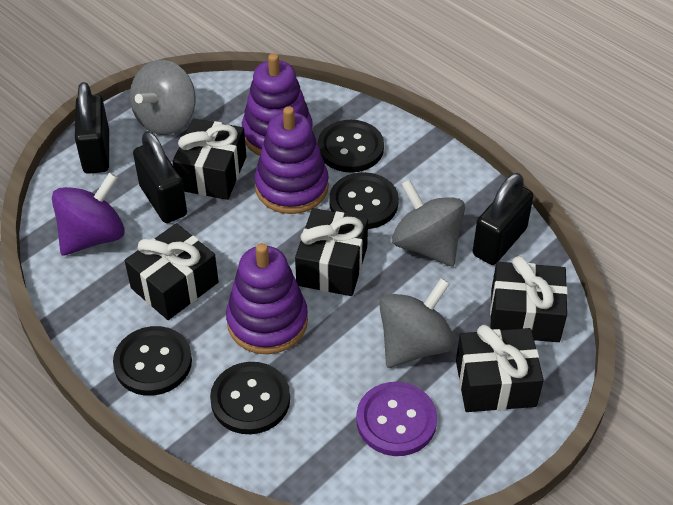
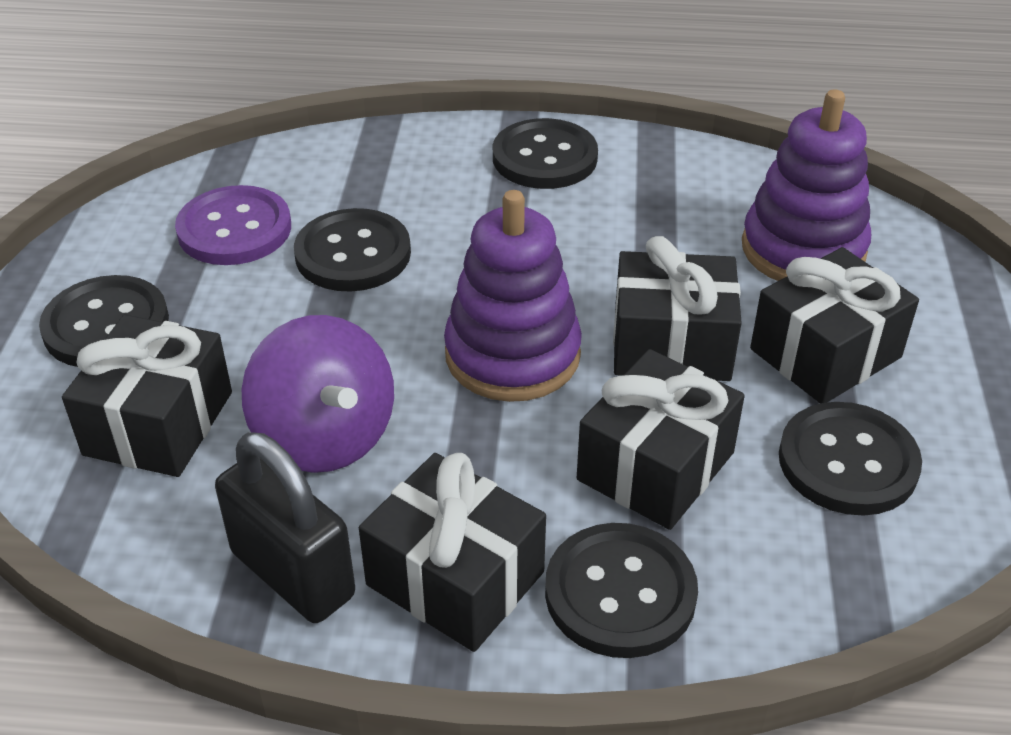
black button: [113,326,192,396] [210,362,290,434] [318,120,384,173] [329,172,399,229] = 4 -> [39,275,169,367] [294,208,411,291] [493,118,598,189] [545,523,698,658] [779,402,922,516] = 5
black padlock: [75,82,109,174] [133,131,187,223] [473,173,533,265] = 3 -> [215,432,355,623] = 1
grey spinning top: [130,60,196,135] [379,278,455,368] [392,179,465,266] = 3 -> none = 0
purple stacking toy: [226,243,308,354] [242,53,313,156] [255,106,329,214] = 3 -> [444,190,582,402] [742,89,871,281] = 2

